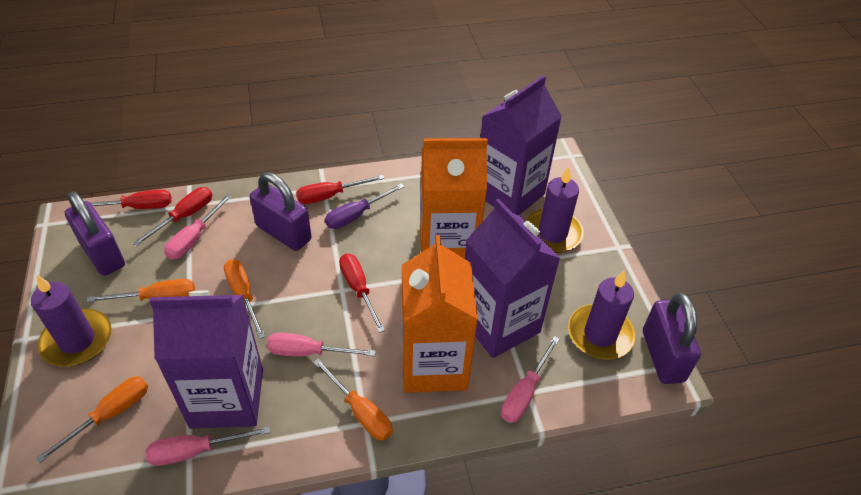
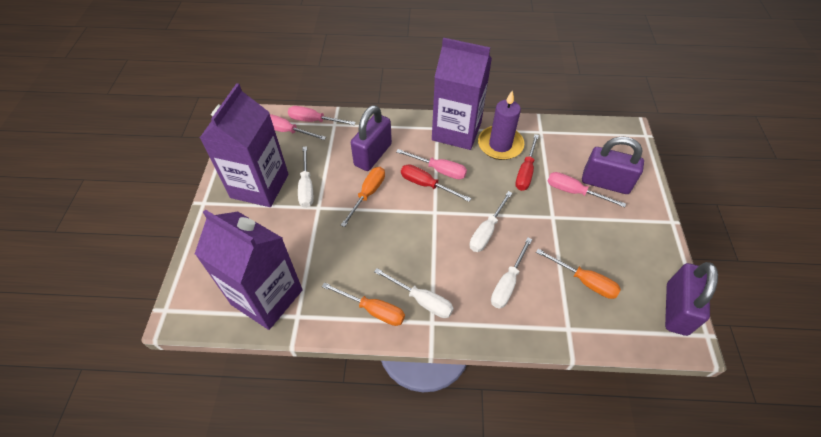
orange carton: [402,235,478,393] [420,138,488,259] = 2 -> none = 0
orange screwdriver: [36,376,148,463] [86,279,195,302] [224,260,266,339] [313,358,393,441] = 4 -> [322,282,405,326] [341,167,385,227] [536,249,621,299] = 3
purple candle: [31,275,111,367] [525,166,584,253] [568,271,636,359] = 3 -> [478,91,524,160] = 1
purple screwdriver: [325,183,405,229] = 1 -> none = 0
red screwdriver: [90,190,172,209] [133,187,212,246] [296,175,385,204] [339,254,385,333] = 4 -> [401,164,471,202] [515,134,539,191] = 2
white screwdriver: none = 0 -> [298,146,313,208] [374,268,454,318] [469,191,512,252] [491,238,532,309] = 4

